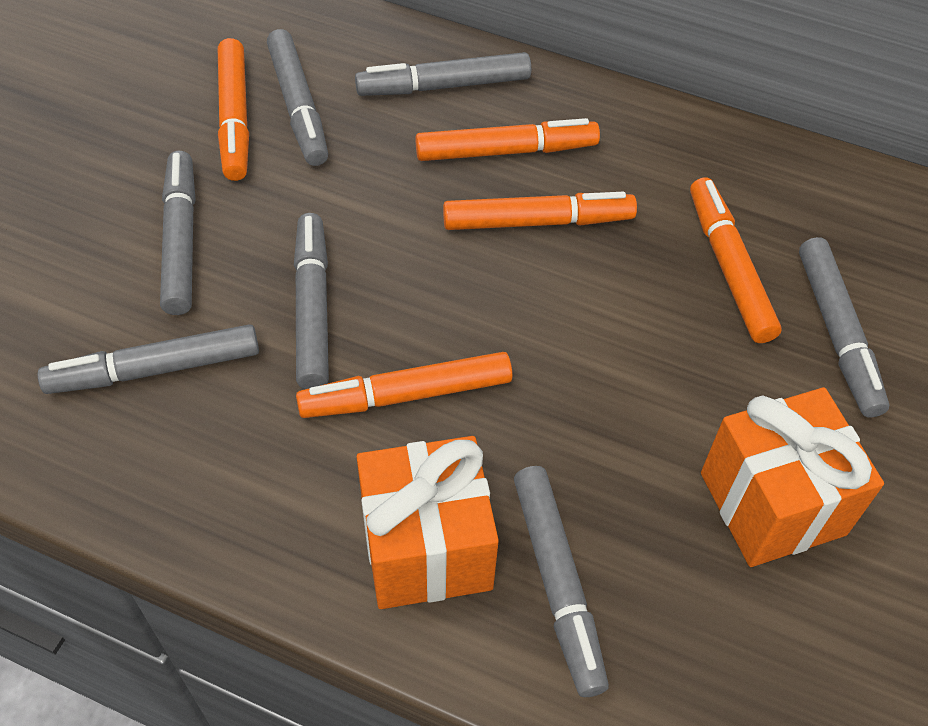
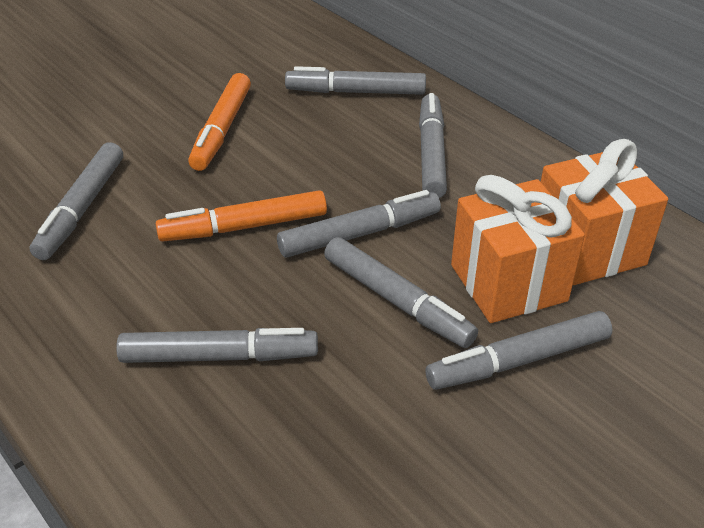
orange marker: [218,38,249,181] [296,352,513,418] [415,118,600,161] [443,192,637,230] [690,178,782,343] = 5 -> [156,190,327,242] [188,73,251,171] = 2

